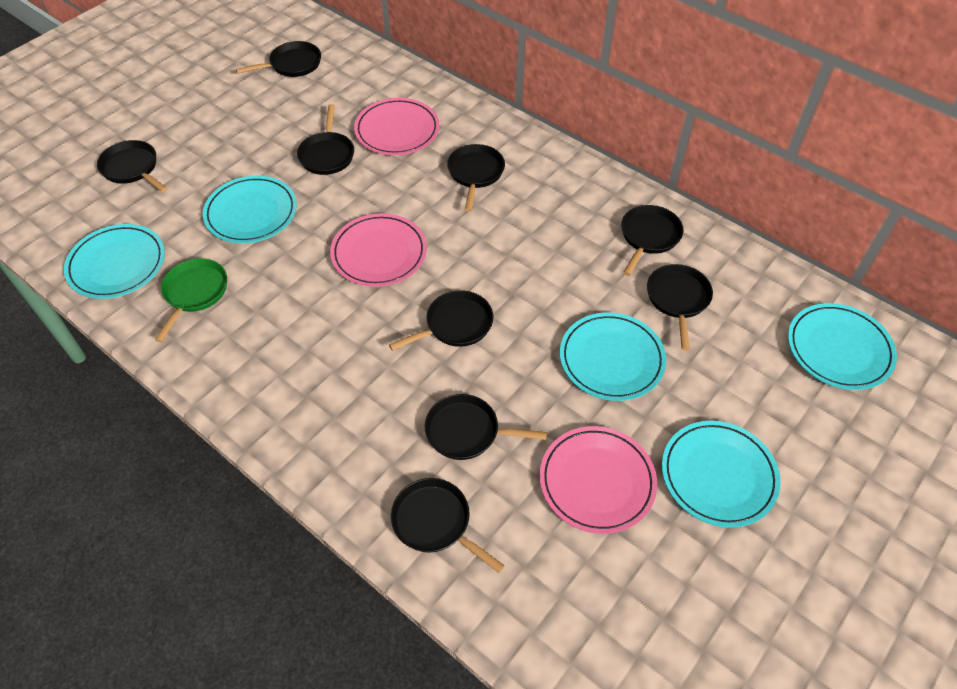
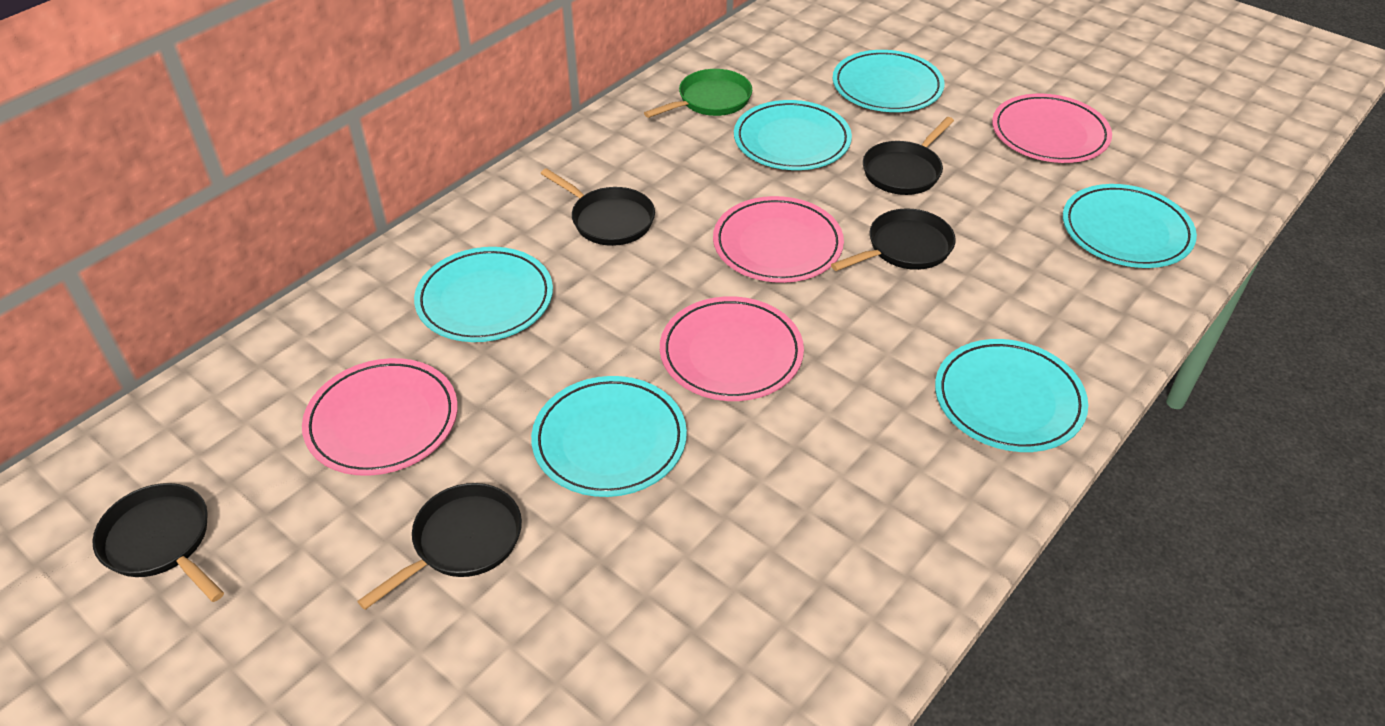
black pan: [97,140,167,192] [236,41,321,77] [297,104,354,175] [389,290,494,351] [391,478,505,573] [425,394,547,460] [447,144,505,211] [621,205,683,276] [647,264,713,351] = 9 -> [93,483,224,602] [357,483,522,610] [540,168,655,246] [831,209,956,271] [863,117,954,195] = 5
pink plate: [330,213,427,287] [354,98,440,155] [540,426,657,534] = 3 -> [302,358,458,476] [660,296,804,401] [713,196,844,283] [992,94,1112,163] = 4
turquoise plate: [64,224,165,299] [203,176,297,243] [560,312,666,401] [662,421,781,528] [788,303,897,390] = 5 -> [414,247,553,342] [531,376,687,497] [734,100,852,170] [832,50,944,112] [935,339,1088,452] [1063,184,1197,268] = 6

